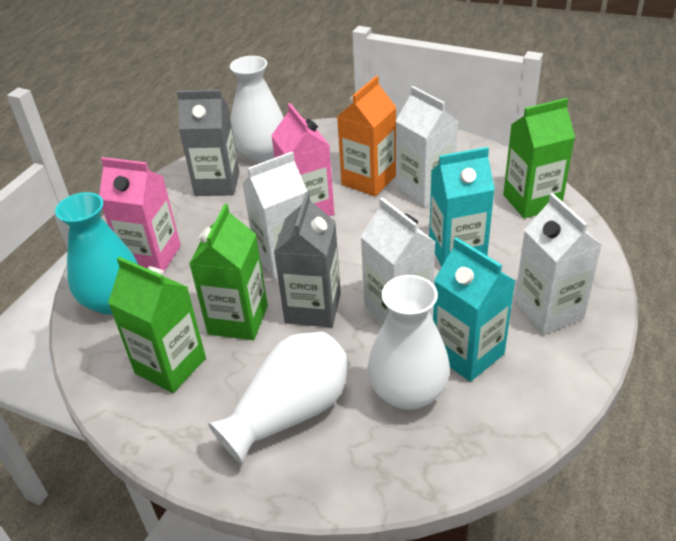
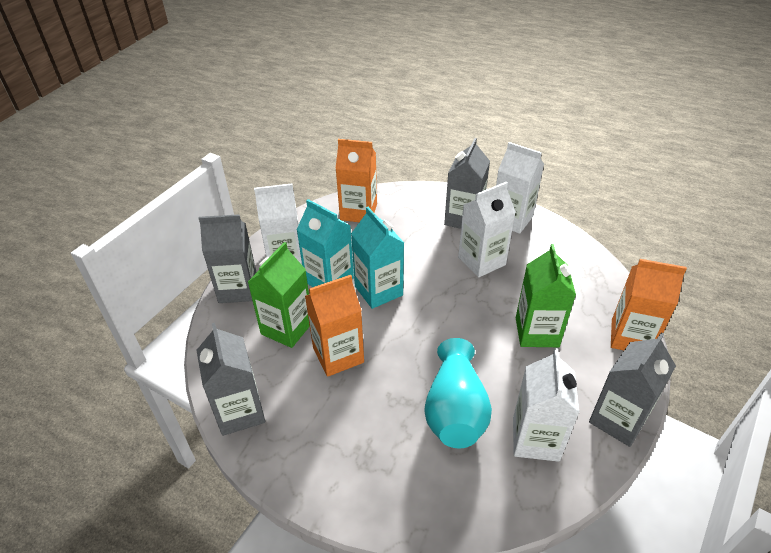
green carton: [108,257,206,393] [189,204,268,340] [503,98,575,219] = 3 -> [248,242,310,348] [516,244,576,347] = 2
grey carton: [177,90,239,196] [274,192,341,327] = 2 -> [196,323,265,436] [199,214,257,303] [444,138,490,229] [589,333,676,447] = 4
orange carton: [337,76,396,196] = 1 -> [305,275,364,377] [335,139,377,222] [611,259,687,350] = 3
pink carton: [99,157,181,271] [271,103,334,216] = 2 -> none = 0
white vase: [208,332,350,464] [230,56,284,162] [368,275,450,410] = 3 -> none = 0

